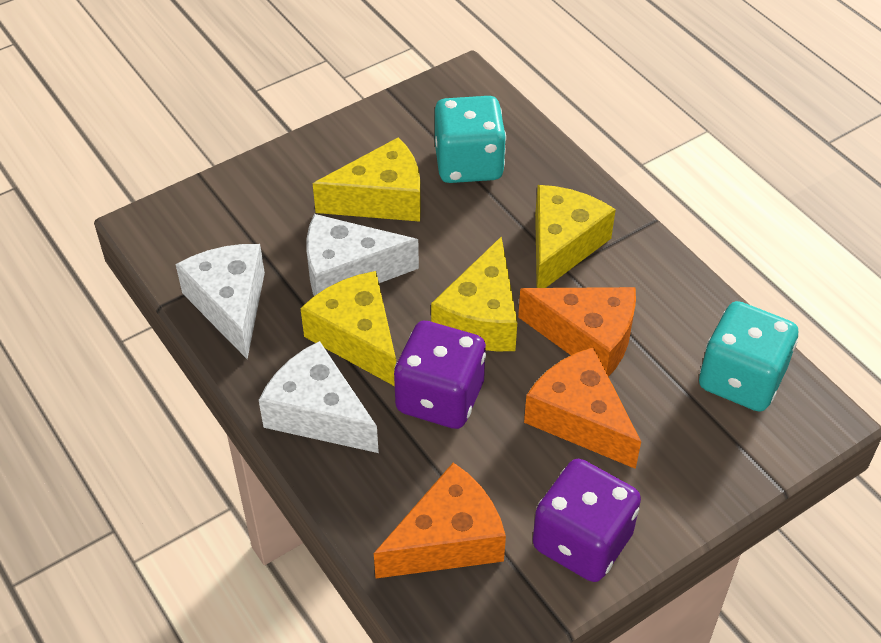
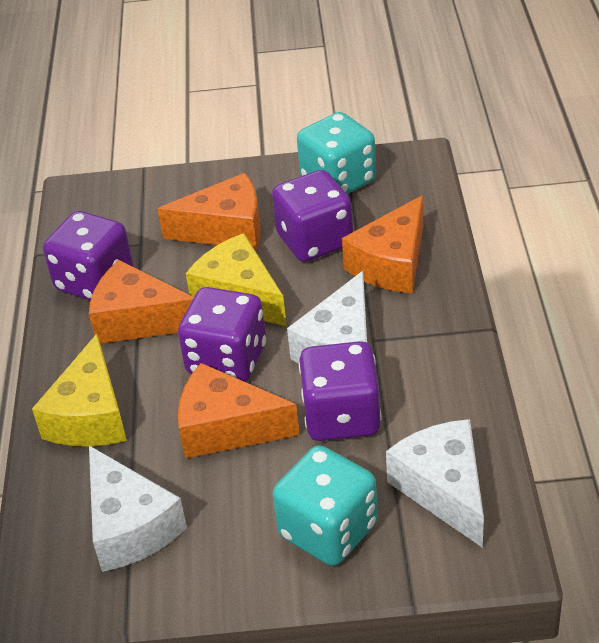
orange cheese: [374,462,506,579] [518,287,636,377] [524,347,641,469] = 3 -> [89,260,194,344] [157,173,261,250] [178,363,300,459] [342,195,423,294] = 4
purple dice: [394,321,486,429] [533,459,641,582] = 2 -> [43,211,133,301] [178,287,266,382] [272,170,353,262] [299,341,381,441] = 4
yellow cheese: [300,271,396,386] [313,137,421,222] [431,237,517,352] [535,185,616,288] = 4 -> [32,334,127,446] [186,233,287,326] = 2

